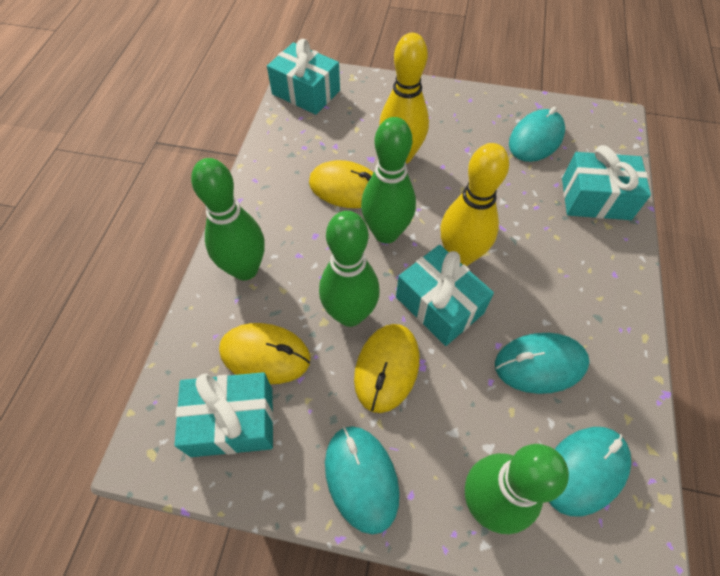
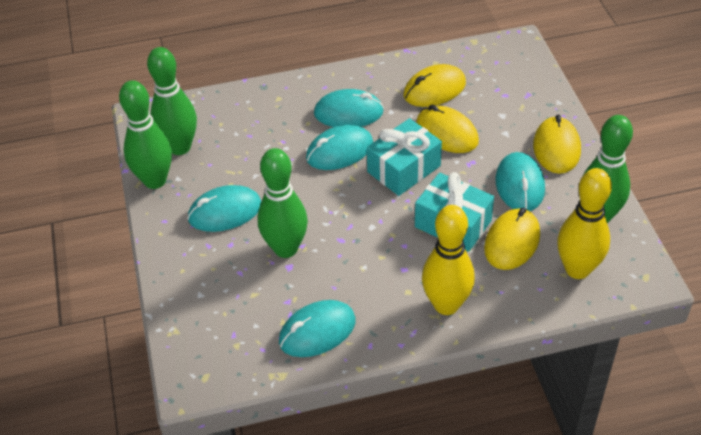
turquoise gift: [175,372,274,457] [267,39,340,115] [396,245,494,346] [562,145,651,220] = 4 -> [367,118,442,196] [415,172,494,252] = 2
turquoise mouse: [325,426,400,535] [495,333,589,394] [509,107,565,162] [549,427,631,516] = 4 -> [187,185,261,232] [279,300,356,357] [306,125,373,170] [314,89,384,127] [495,152,545,211] = 5
yellow mouse: [219,323,311,384] [309,160,374,208] [354,324,419,413] = 3 -> [404,64,466,107] [416,104,479,153] [484,208,540,270] [533,114,581,174] = 4

